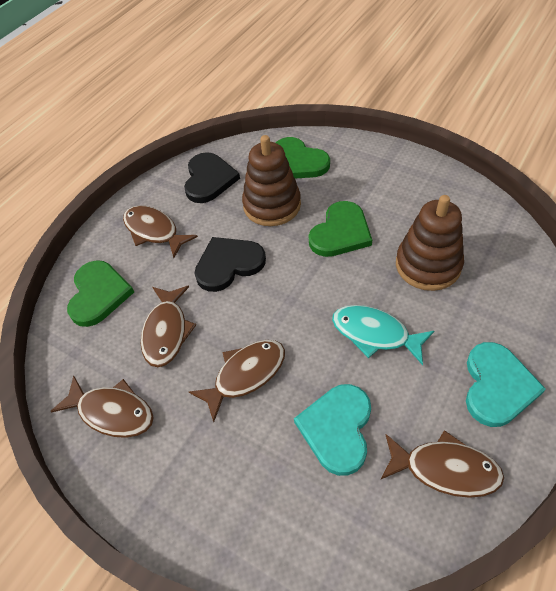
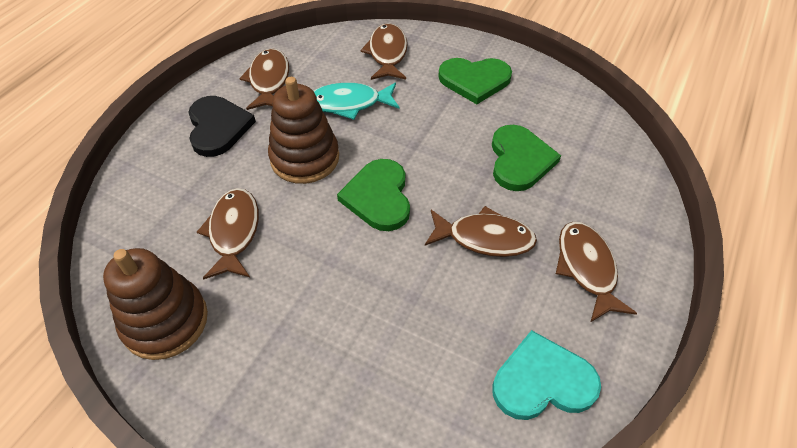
black heart: [184,152,240,203] [194,237,266,292] = 2 -> [188,96,256,157] = 1
turquoise heart: [294,384,371,476] [466,342,546,427] = 2 -> [492,330,601,420] = 1

